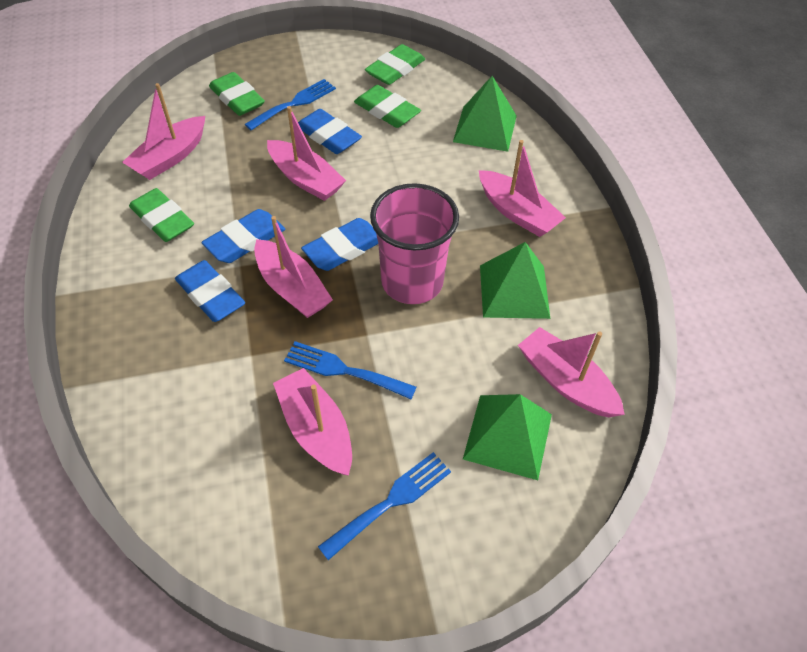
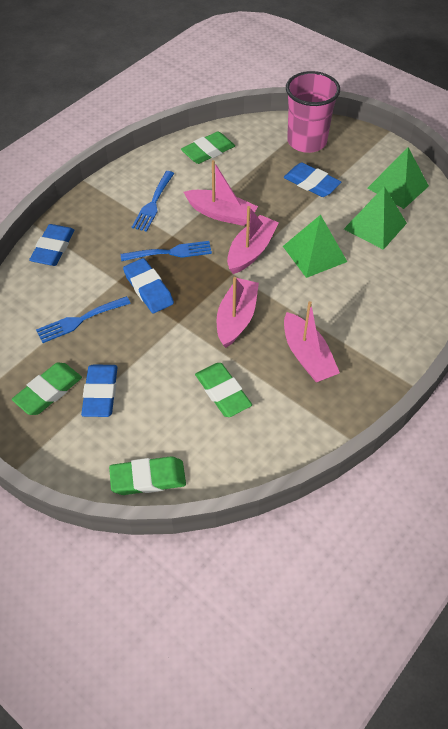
pink boat: [122,83,205,180] [254,216,333,318] [267,106,346,201] [273,368,352,475] [479,140,566,237] [518,327,625,417] = 6 -> [183,160,258,226] [217,277,259,348] [227,206,279,274] [284,301,340,382] = 4

